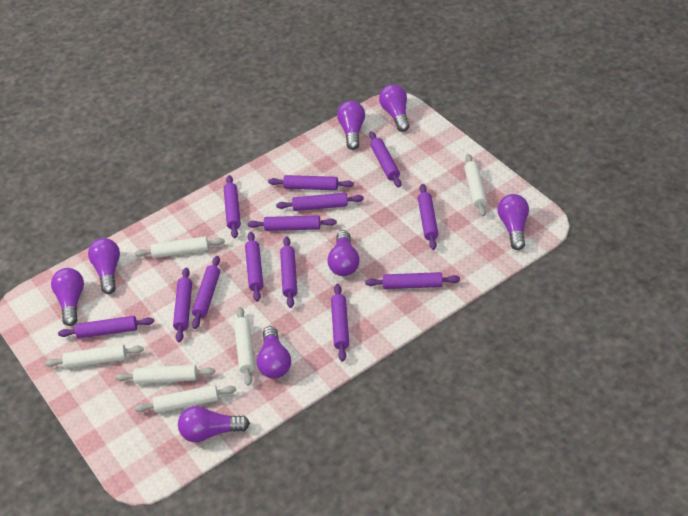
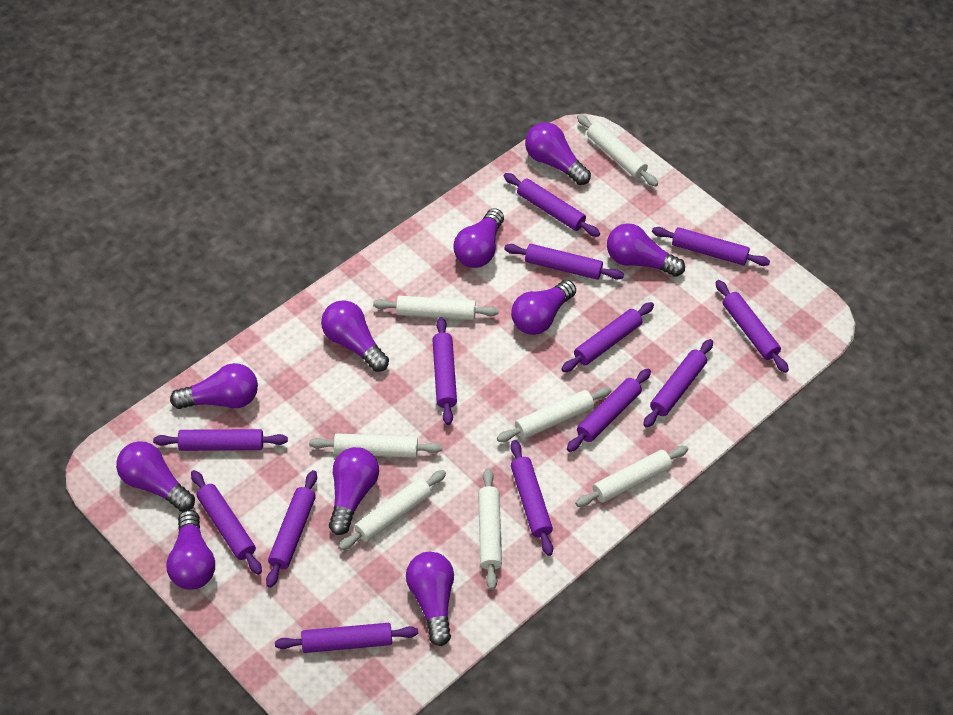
purple light bulb: [51,268,84,326] [88,238,120,294] [178,406,250,442] [257,326,291,379] [328,230,360,276] [337,101,365,150] [379,84,410,132] [498,194,529,250] = 8 -> [116,441,195,512] [166,510,215,590] [170,363,258,409] [321,300,389,372] [329,447,379,535] [406,552,454,646] [453,208,504,268] [511,280,576,335] [525,122,591,185] [607,223,685,277] = 10
white rolling pin: [45,344,144,368] [116,365,215,384] [135,236,225,258] [135,385,236,413] [234,307,255,386] [464,154,487,216] = 6 -> [309,433,442,458] [339,470,446,551] [373,296,499,320] [478,468,502,590] [497,387,611,442] [575,446,688,507] [577,114,658,187] = 7

